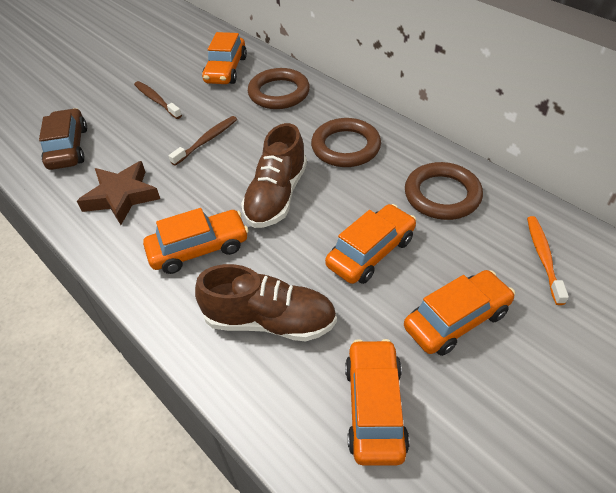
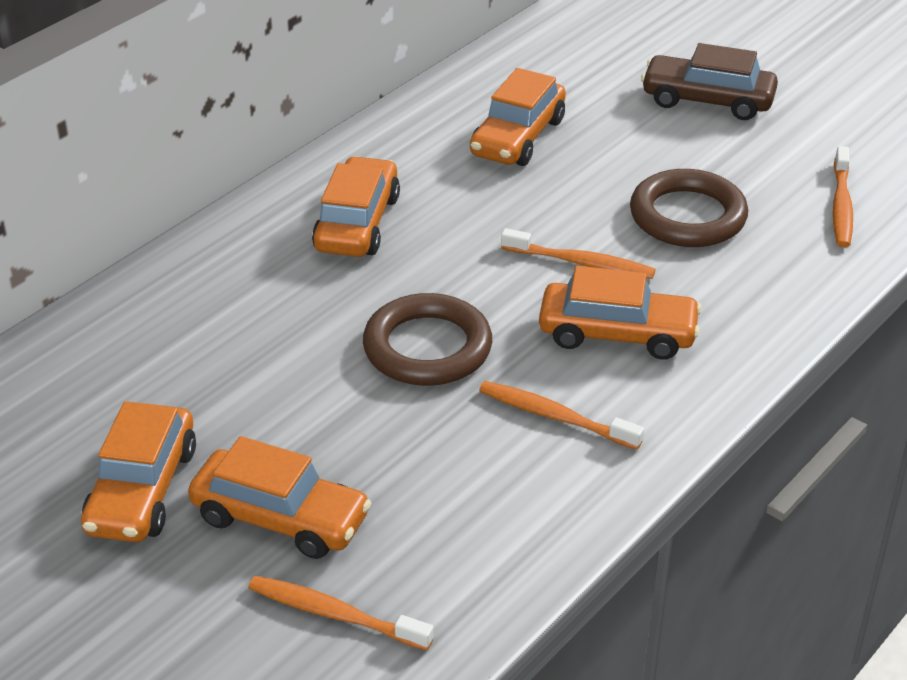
brown ring: [248,68,310,109] [311,118,381,167] [405,162,483,220] = 3 -> [363,293,492,386] [630,169,748,247] = 2
brown shoe: [195,264,337,341] [241,123,307,228] = 2 -> none = 0
brown star: [77,161,160,225] = 1 -> none = 0
brown toothbrush: [134,81,182,119] [169,116,237,166] = 2 -> none = 0
orange toothbrush: [527,216,569,305] = 1 -> [249,576,434,650] [479,381,644,450] [501,228,655,279] [833,146,853,247] = 4

